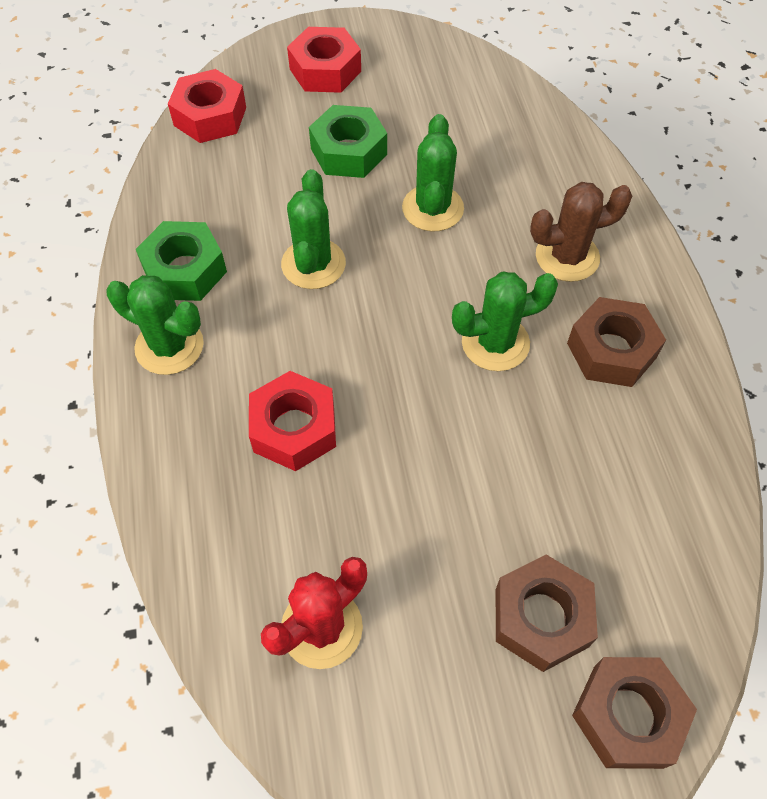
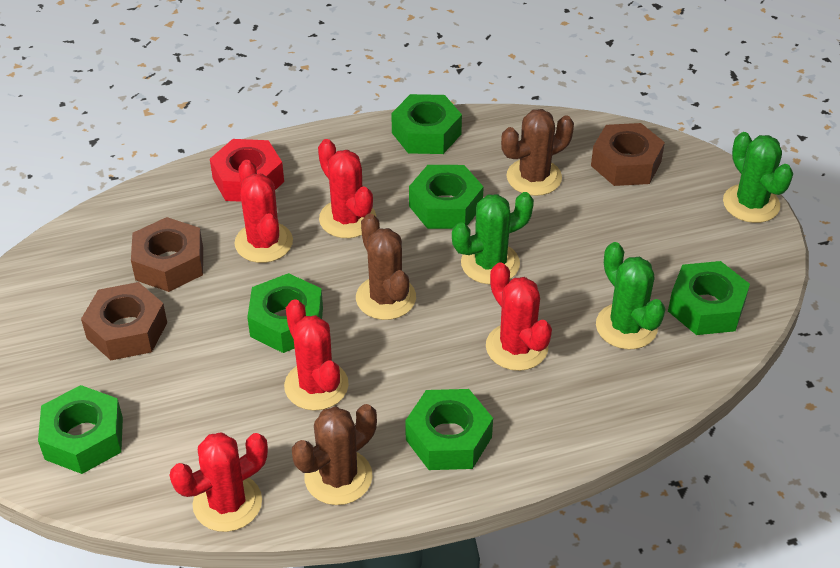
brown cactus: [530,182,632,282] = 1 -> [292,404,377,505] [356,213,416,320] [501,109,574,196] = 3
green cactus: [107,275,204,375] [281,169,346,289] [402,114,464,232] [452,272,558,371] = 4 -> [452,192,534,284] [596,242,665,350] [723,132,793,223] = 3
green nut: [136,221,227,301] [309,105,387,178] = 2 -> [38,385,123,474] [247,273,323,353] [391,94,462,154] [405,389,493,470] [409,165,484,229] [668,261,750,335] = 6
red cactus: [261,557,367,669] = 1 -> [170,432,268,532] [235,160,293,263] [284,299,349,411] [318,139,376,238] [486,263,552,371] = 5
red nut: [168,69,246,143] [249,371,336,471] [287,27,361,93] = 3 -> [210,139,284,202] = 1

